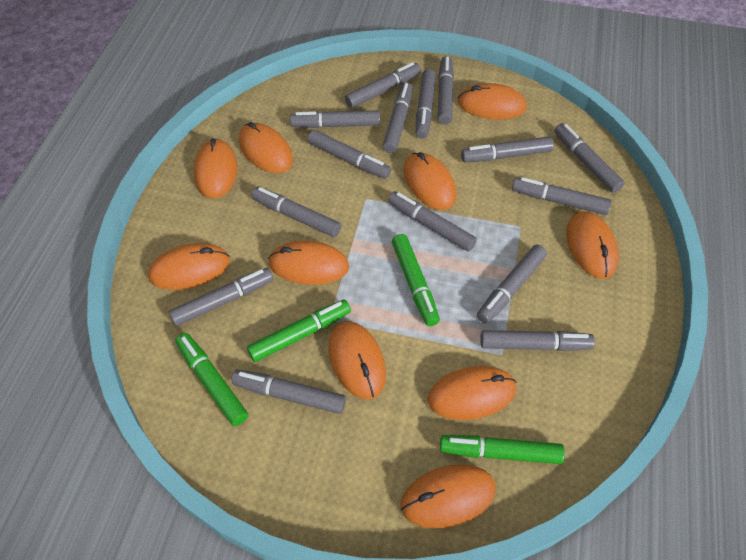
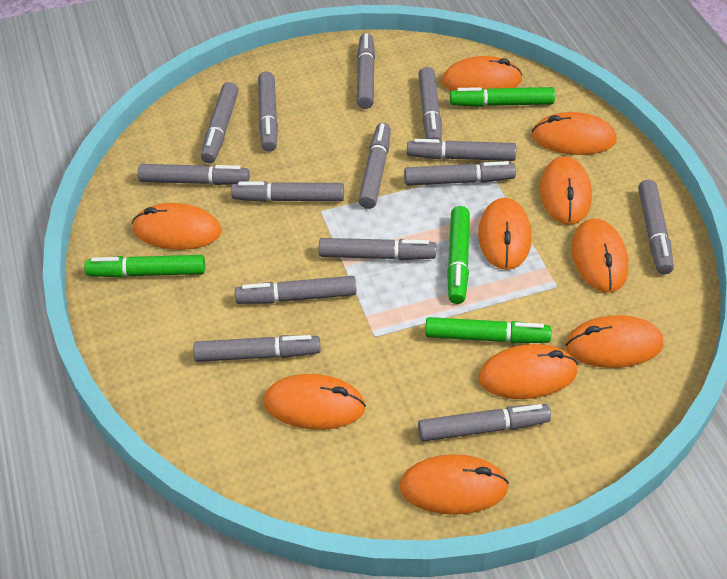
grey marker: [169,268,273,326] [231,369,346,414] [252,187,341,237] [290,110,380,128] [308,130,391,179] [345,62,421,108] [382,83,413,153] [388,191,477,251] [416,69,436,139] [438,56,454,125] [461,136,554,162] [477,244,547,324] [480,330,595,351] [512,177,612,215] [554,123,624,193] = 15 -> [138,164,250,185] [193,335,321,362] [201,82,238,163] [231,181,344,202] [235,276,357,304] [258,71,278,152] [319,238,437,260] [357,33,375,109] [358,123,391,209] [404,161,516,186] [407,139,516,161] [418,67,442,140] [418,404,551,441] [638,180,674,274] = 14

